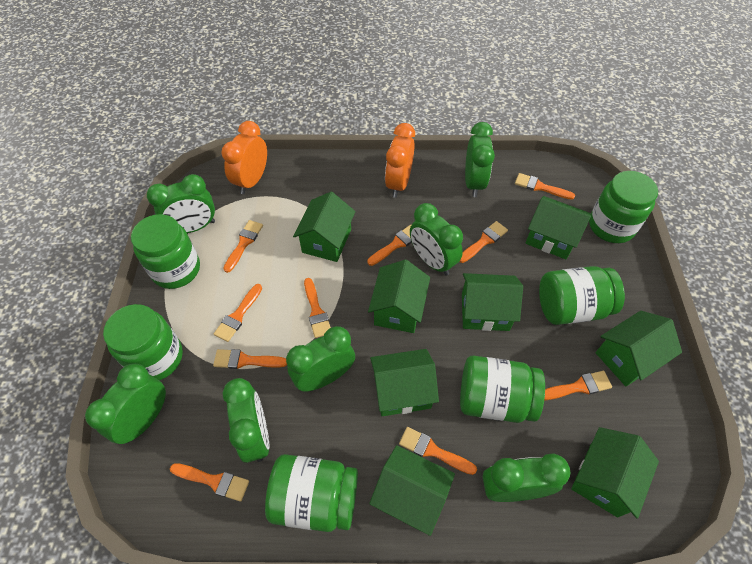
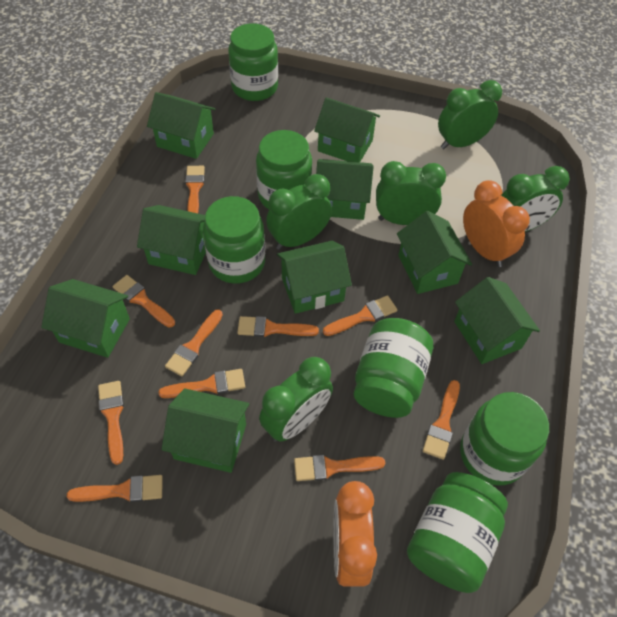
green clock: [85,363,166,444] [147,174,215,233] [223,378,269,463] [286,326,355,392] [410,203,463,276] [465,122,495,197] [483,453,571,502] = 7 -> [259,357,333,442] [266,174,332,250] [376,161,446,225] [438,80,502,149] [501,166,570,232] = 5
green house: [293,192,356,262] [368,259,430,333] [369,445,455,536] [370,349,439,416] [462,273,523,331] [525,196,591,259] [571,427,659,519] [595,311,682,386] = 8 -> [41,279,130,358] [137,205,206,275] [147,92,216,159] [161,388,249,473] [277,241,352,314] [314,97,380,162] [316,159,374,220] [397,211,472,294] [454,277,540,364] = 9

